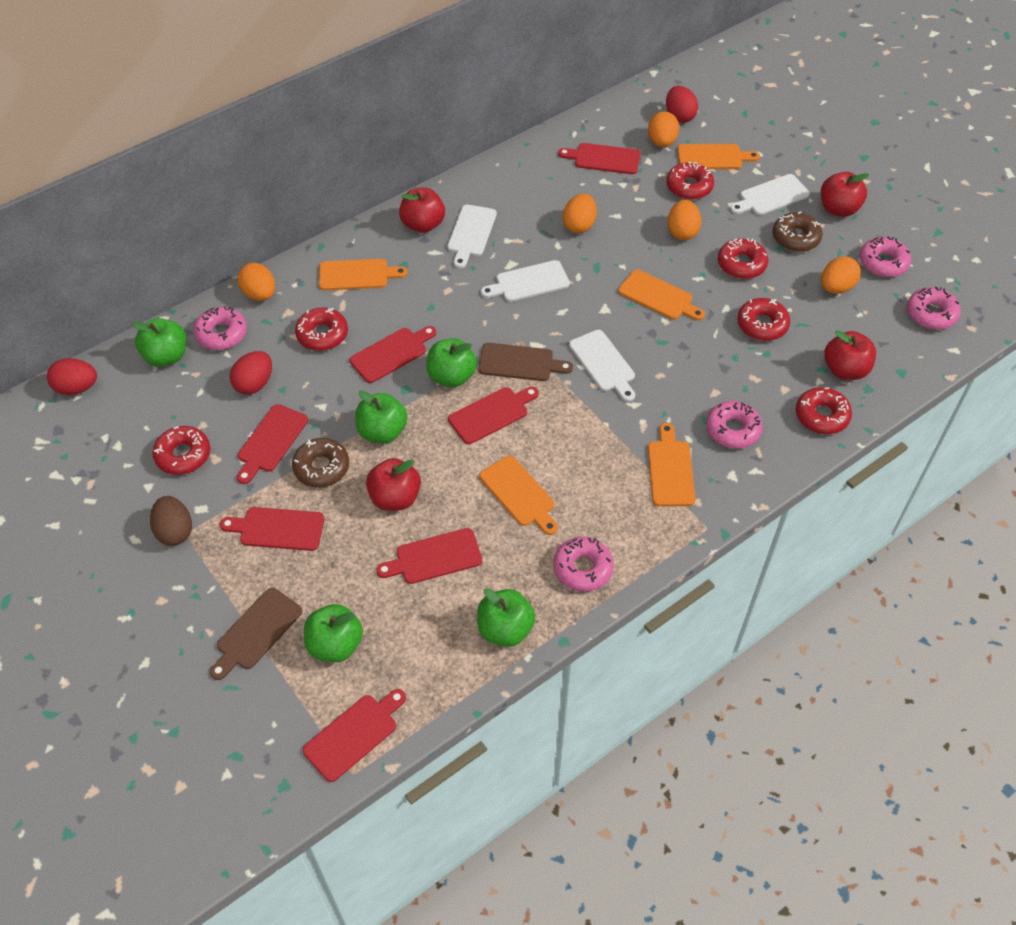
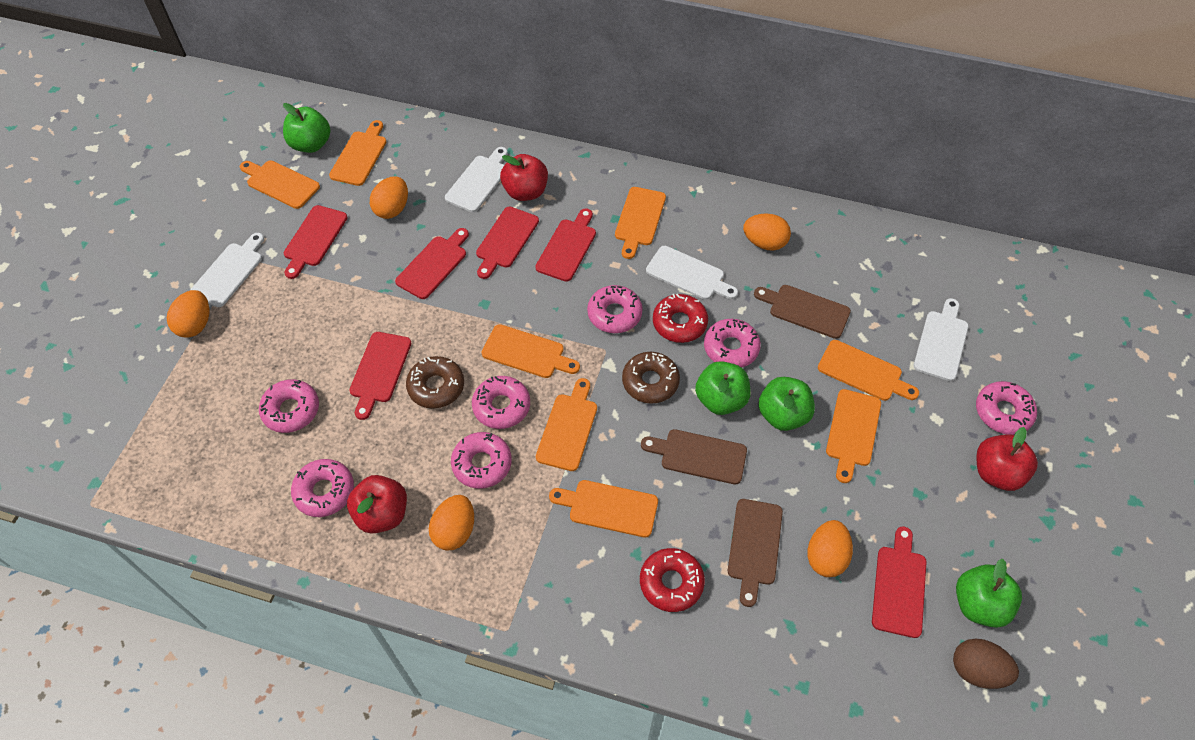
brown cutting board: [210,588,302,680] [478,343,573,381] = 2 -> [641,429,747,484] [728,499,783,607] [754,285,851,339] = 3
green apple: [132,318,186,367] [304,604,363,662] [355,390,408,444] [426,338,477,387] [477,588,535,647] = 5 -> [283,103,330,153] [695,361,751,415] [758,377,815,431] [956,558,1022,628] = 4
orange cutting board: [319,259,408,290] [480,456,558,535] [618,269,705,320] [648,423,695,506] [677,144,760,169] = 5 -> [240,161,320,209] [329,120,386,186] [482,324,580,378] [536,378,597,471] [549,480,658,538] [615,187,666,259] [818,340,919,401] [826,389,881,483] = 8
pink donut: [194,306,247,350] [553,537,614,592] [706,401,762,449] [860,236,911,277] [907,287,961,330] = 5 -> [259,379,319,433] [291,459,354,517] [451,432,512,489] [472,376,530,429] [587,285,643,333] [704,319,761,368] [976,381,1037,435] = 7
red apple: [366,458,421,511] [399,187,445,233] [821,172,869,217] [824,330,876,380] = 4 -> [347,475,407,533] [500,154,548,201] [976,427,1038,491] = 3
red cutting board: [220,507,324,551] [237,404,308,484] [303,689,406,782] [350,326,436,383] [376,528,482,584] [448,387,539,444] [558,143,641,174] = 7 -> [284,205,348,279] [349,332,411,420] [395,228,469,299] [476,207,539,279] [535,208,596,282] [872,527,927,638] = 6
red donut: [153,426,210,475] [295,307,348,351] [666,162,714,200] [718,238,768,279] [737,298,790,341] [796,387,852,434] = 6 -> [640,548,705,612] [653,294,708,343] = 2
red egg: [47,358,97,395] [230,351,272,394] [666,86,698,123] = 3 -> none = 0

